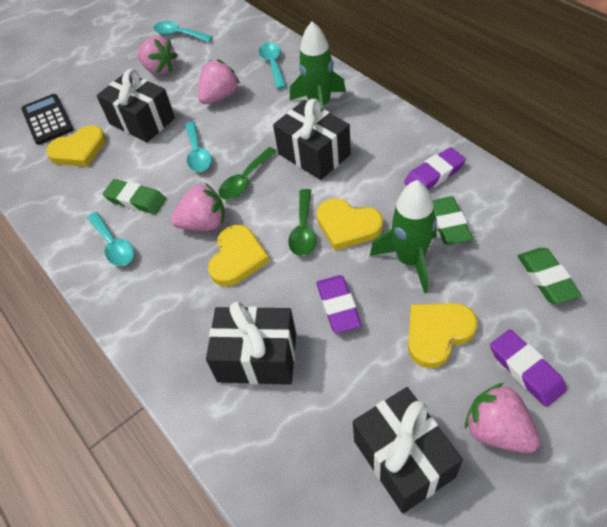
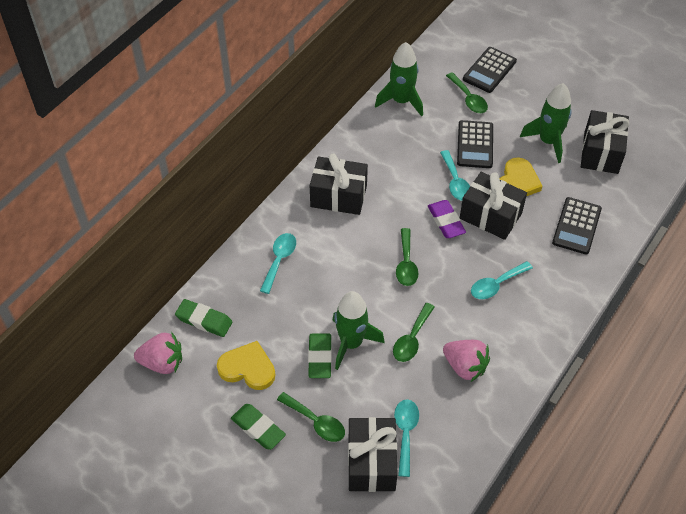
black calculator: [21,94,73,145] = 1 -> [457,120,493,168] [463,47,517,93] [552,197,602,254] = 3
green rocket: [290,21,346,110] [370,180,437,293] = 2 -> [333,291,385,370] [375,42,423,116] [520,83,572,163] = 3
green spoon: [219,147,277,200] [288,189,316,256] = 2 -> [277,392,345,442] [393,303,435,362] [396,228,418,286] [446,72,488,113] = 4
pink strawberry: [137,36,178,75] [171,183,225,231] [198,59,240,104] [465,383,540,453] = 4 -> [134,333,182,374] [443,340,490,382] = 2
purple eraser: [316,275,361,333] [404,147,466,190] [490,329,567,407] = 3 -> [428,200,466,238] = 1
yellow heart: [46,125,106,167] [208,225,270,287] [316,198,383,251] [408,303,478,368] = 4 -> [217,341,275,390] [499,157,542,196] = 2

